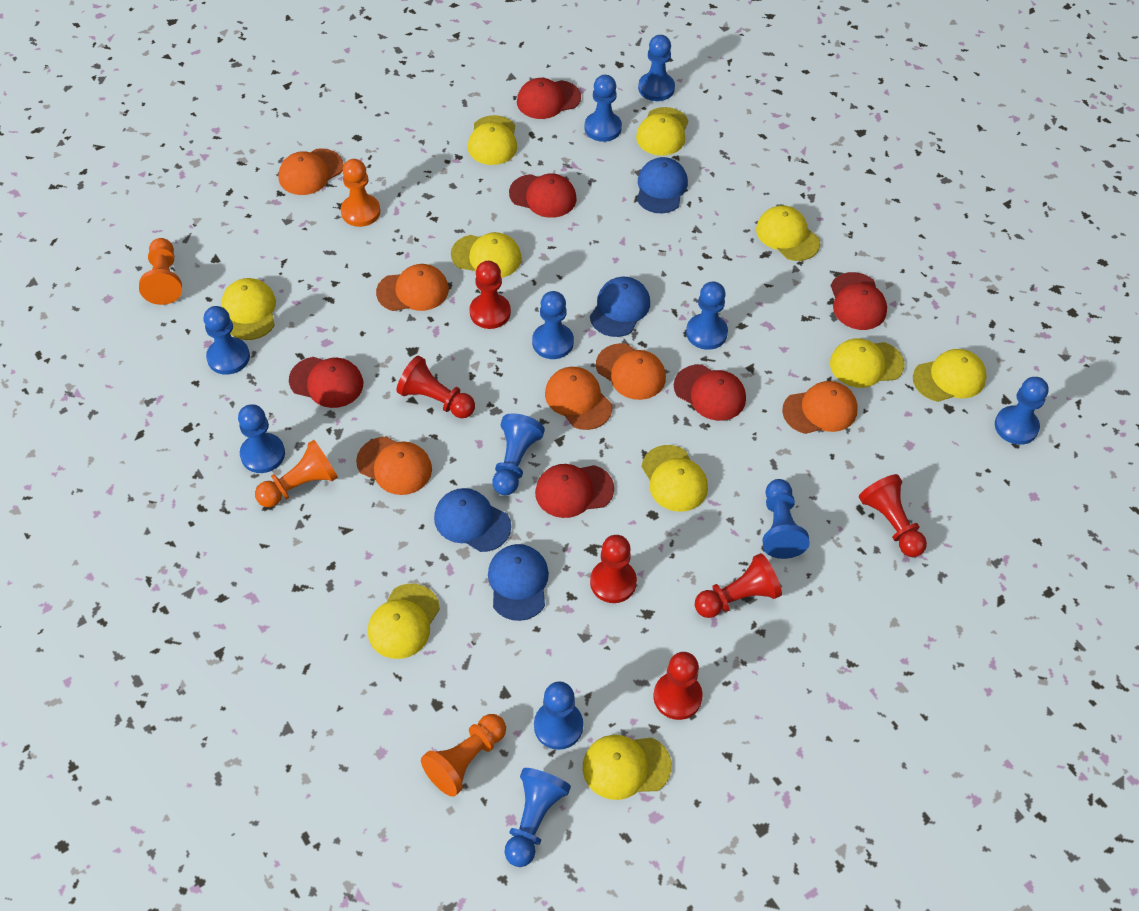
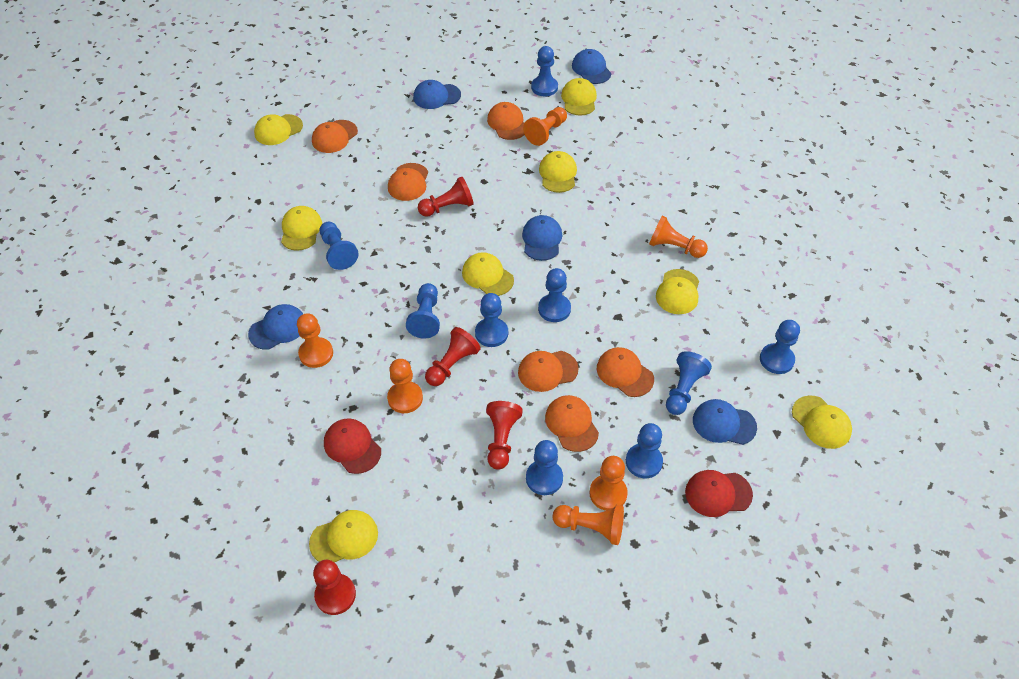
blue cap: [434,488,511,552] [488,544,549,621] [590,277,650,337] [637,157,688,213] = 4 -> [248,304,303,350] [413,80,461,109] [522,215,562,261] [572,49,611,84] [693,399,757,445] = 5
blue pawn: [203,306,250,375] [238,404,285,473] [492,414,545,495] [504,768,571,867] [532,291,574,359] [534,681,583,750] [584,75,622,142] [638,35,675,101] [686,281,728,350] [762,479,810,559] [995,377,1049,445] = 11 -> [320,222,359,270] [406,283,440,339] [475,293,508,347] [526,440,563,495] [531,46,558,96] [538,268,571,322] [626,423,663,478] [666,351,712,415] [760,320,800,374] = 9
orange pawn: [139,238,182,305] [255,440,338,507] [341,159,380,227] [421,714,506,797] = 4 -> [297,313,333,368] [387,359,423,413] [523,107,567,146] [552,505,624,545] [589,456,628,511] [649,216,708,258] = 6
red cap: [289,357,363,408] [509,173,577,218] [517,78,581,119] [535,464,614,518] [674,365,746,421] [831,272,887,330] = 6 -> [324,418,381,474] [685,470,753,517] = 2
red pawn: [396,356,475,418] [469,261,511,329] [590,535,637,603] [653,652,703,720] [695,553,782,618] [859,474,927,557] = 6 -> [313,560,356,615] [418,177,474,217] [425,327,481,386] [486,401,523,470] = 4
yellow cap: [221,278,276,340] [368,584,440,659] [451,232,522,278] [468,115,517,165] [582,735,672,800] [636,107,688,156] [642,445,708,512] [756,206,820,261] [830,339,905,388] [913,349,987,402] = 10 -> [254,114,303,145] [281,206,322,251] [309,510,378,562] [462,252,514,296] [539,151,577,193] [561,78,597,116] [656,269,699,314] [792,396,852,449] = 8

